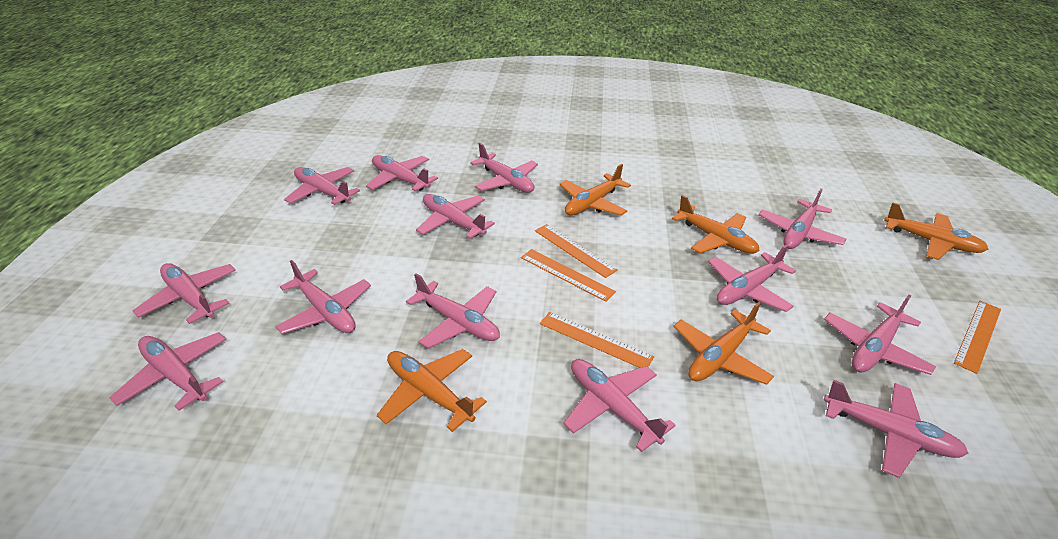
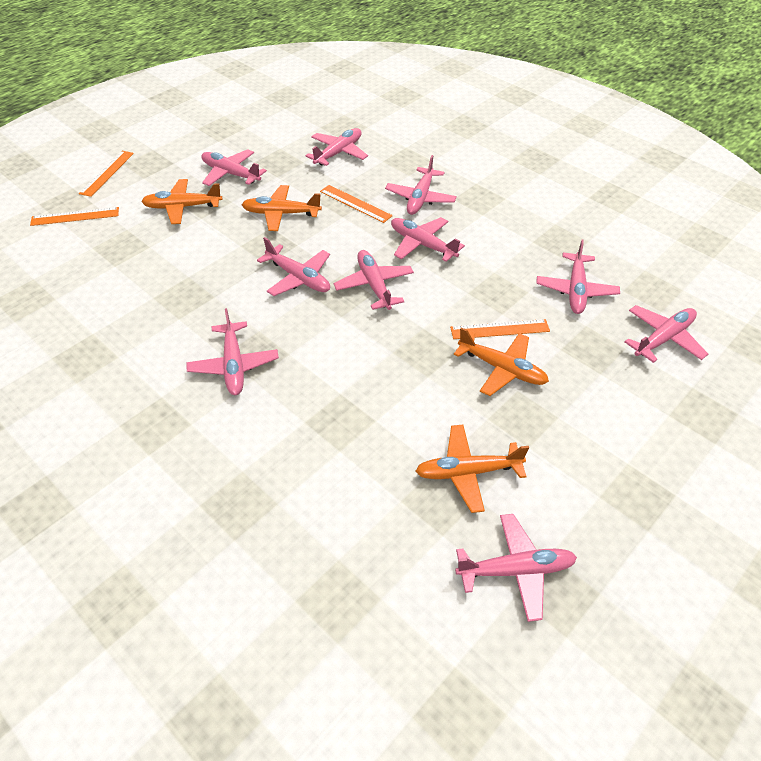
orange plane: [377,349,487,432] [560,164,631,216] [672,195,759,254] [673,302,774,385] [884,202,988,260] = 5 -> [141,179,222,224] [242,185,322,231] [415,425,529,513] [454,327,549,396] = 4
pink plane: [109,332,226,411] [132,263,236,324] [275,260,371,334] [284,167,360,205] [366,155,438,192] [406,273,500,349] [416,194,495,239] [470,143,538,193] [563,359,676,452] [708,244,796,312] [759,188,846,249] [824,294,936,375] [824,380,969,478] = 13 -> [186,308,279,395] [201,149,267,186] [257,237,330,296] [305,128,368,166] [333,250,414,310] [385,155,457,215] [391,217,465,262] [455,514,577,622] [536,240,620,314] [625,305,708,363] = 10

